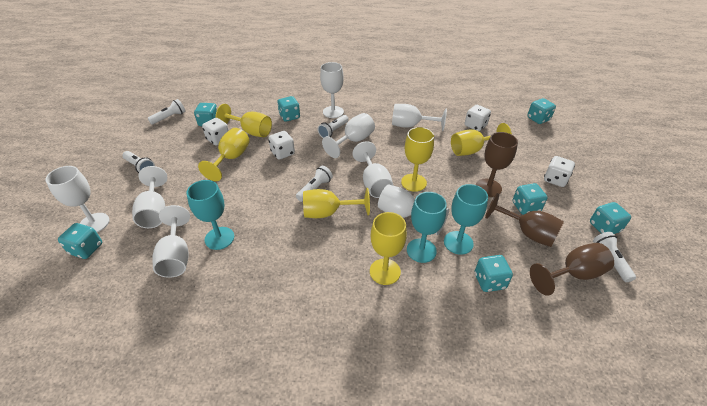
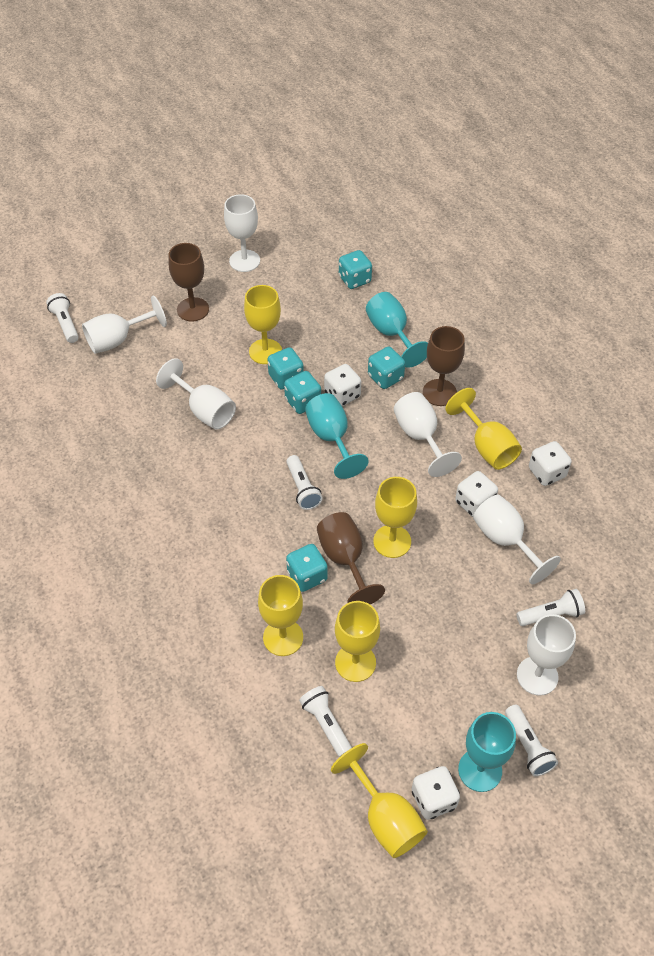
turquoise dice: [58,223,102,259] [194,103,217,126] [277,96,300,122] [475,255,513,292] [513,183,547,215] [527,98,556,124] [590,202,631,234] = 7 -> [267,347,304,390] [284,371,321,414] [286,544,328,592] [339,250,372,289] [368,346,405,389] = 5
white goblet: [45,166,110,232] [132,166,168,228] [152,205,190,278] [320,62,344,118] [322,113,375,158] [352,141,393,198] [378,185,449,235] [392,104,447,131] = 8 -> [82,296,167,354] [156,358,236,430] [224,194,260,272] [394,392,462,477] [473,495,561,584] [517,614,576,695] = 6

